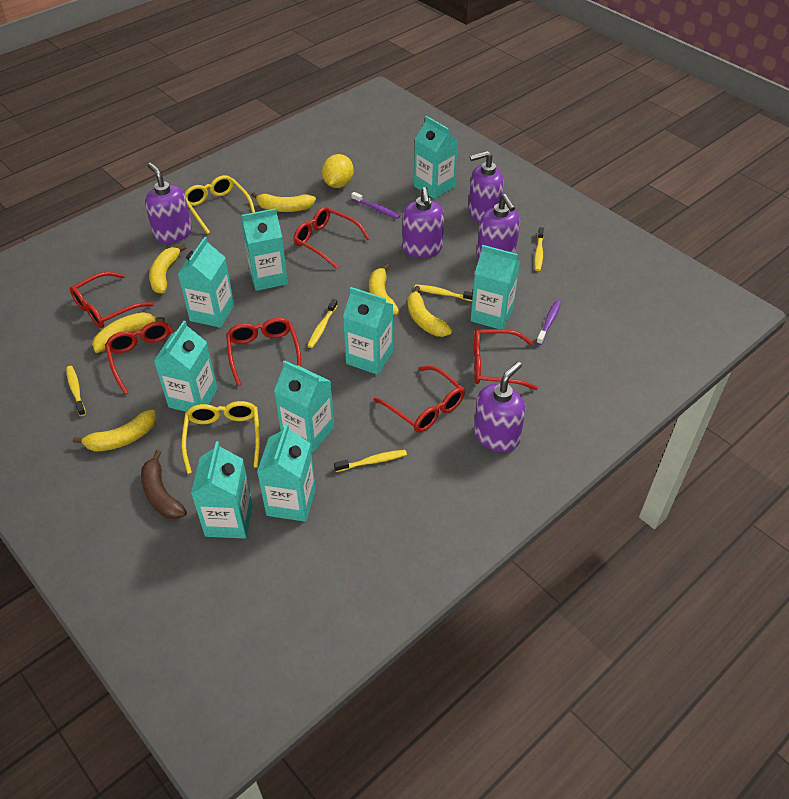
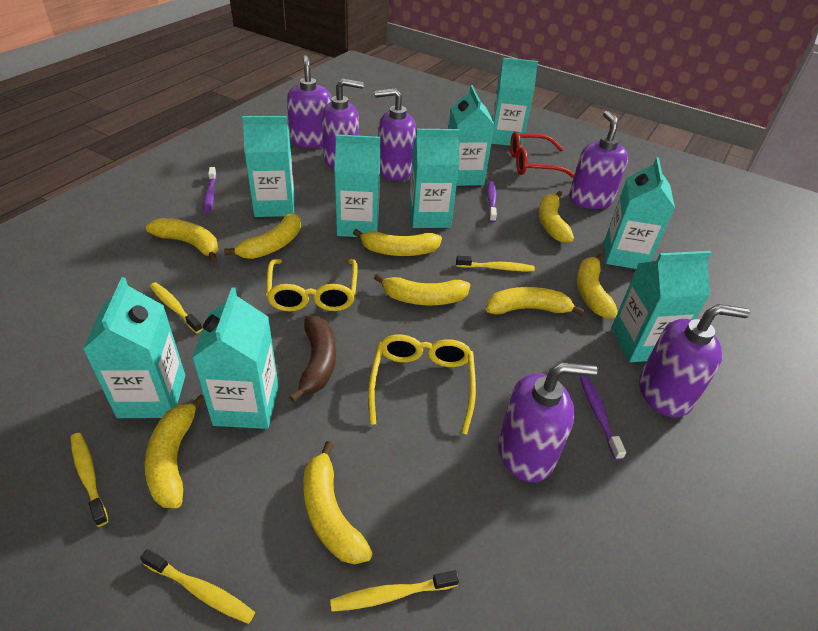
purple soap dispenser: [145,163,192,243] [402,187,444,258] [468,151,504,223] [474,361,526,452] [477,194,520,259] = 5 -> [287,55,331,148] [322,79,364,169] [375,88,416,181] [498,362,597,483] [569,111,629,209] [639,304,750,418] = 6
purple toothbrush: [351,192,400,219] [536,300,561,345] = 2 -> [203,167,217,214] [487,181,497,223] [580,376,626,460] = 3
red glasses: [70,272,154,328] [105,321,174,394] [226,318,301,386] [293,207,370,269] [374,366,465,432] [474,329,538,390] = 6 -> [510,131,575,178] = 1
yellow banana: [73,410,156,452] [92,312,165,353] [149,245,187,294] [251,192,316,212] [369,263,399,315] [407,286,452,337] = 6 -> [145,394,205,508] [146,218,218,263] [224,213,301,259] [303,441,373,565] [353,229,442,256] [374,274,470,305] [486,287,585,316] [539,191,574,243] [577,253,618,318] = 9
yellow lemon: [322,154,354,188] = 1 -> none = 0

